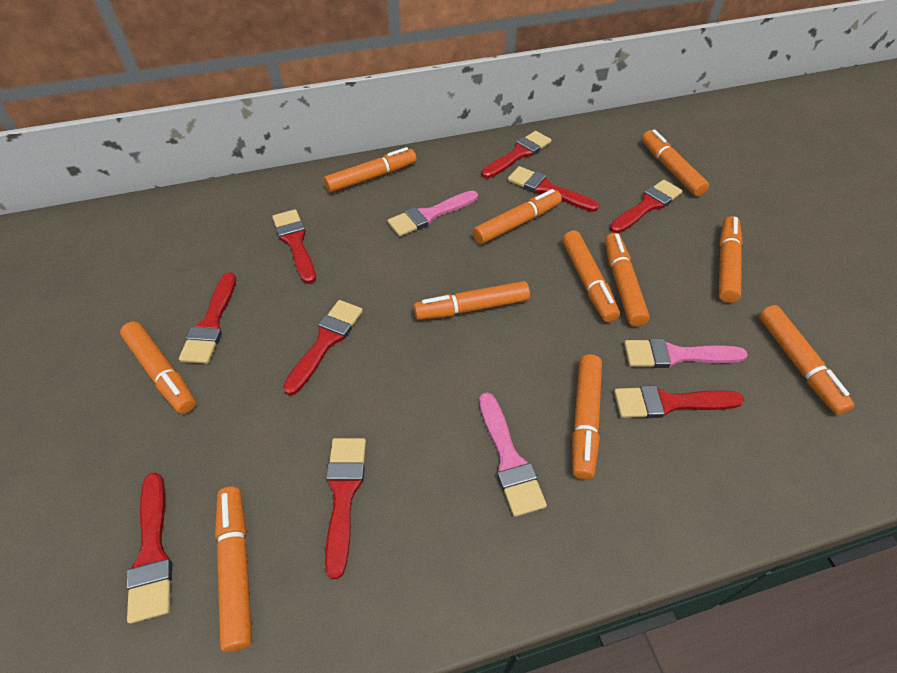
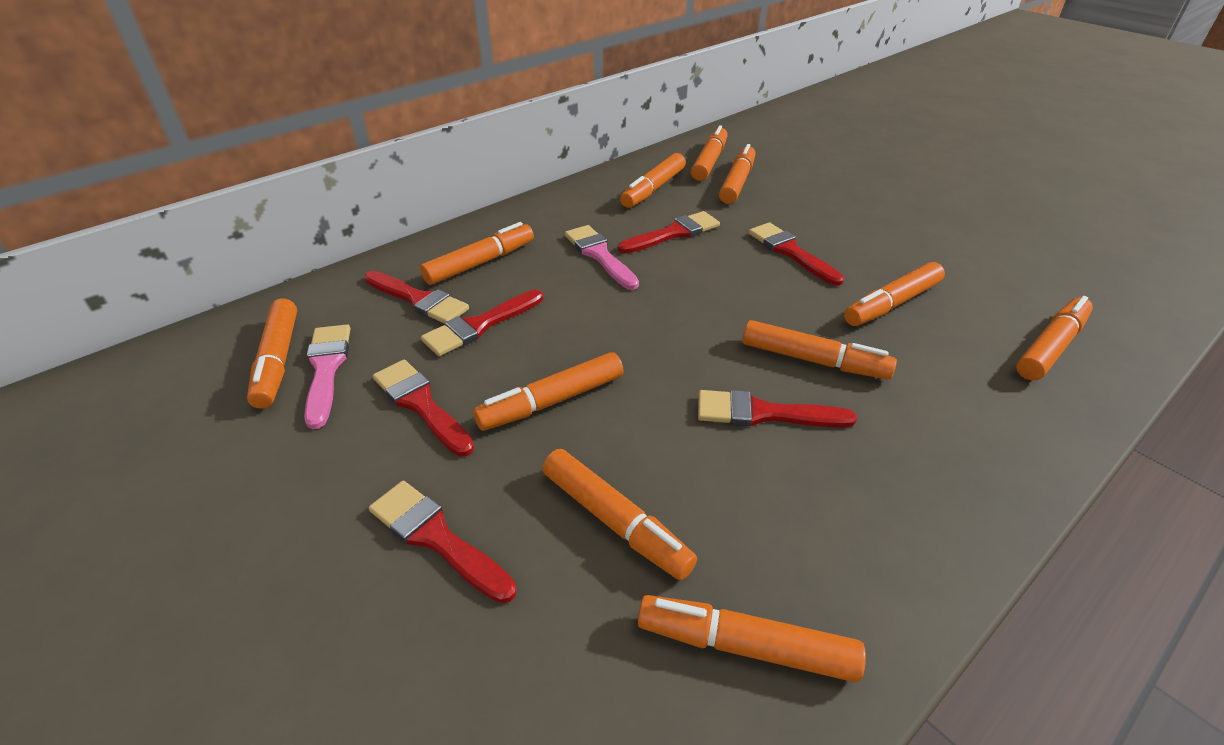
pink brush: [388,191,478,237] [479,393,547,517] [624,338,748,368] = 3 -> [304,324,350,429] [565,225,639,290] = 2
red brush: [126,472,172,624] [179,272,236,364] [272,209,316,284] [283,300,363,395] [325,438,366,579] [481,131,552,179] [508,166,599,212] [610,180,683,233] [614,385,744,418] = 9 -> [364,271,469,324] [369,481,517,604] [373,360,474,457] [421,290,543,356] [618,211,720,253] [698,390,857,428] [749,222,844,286] = 7

